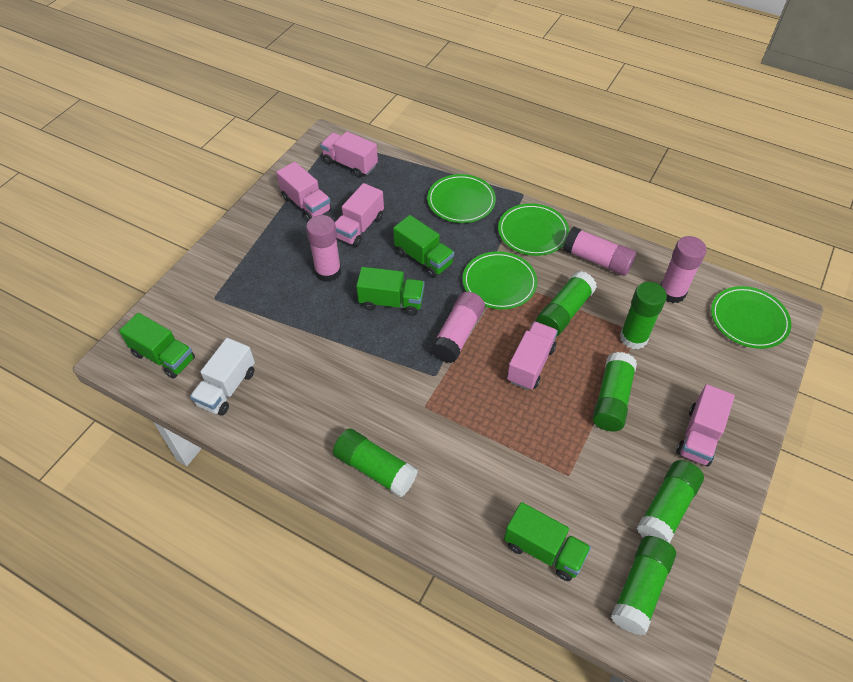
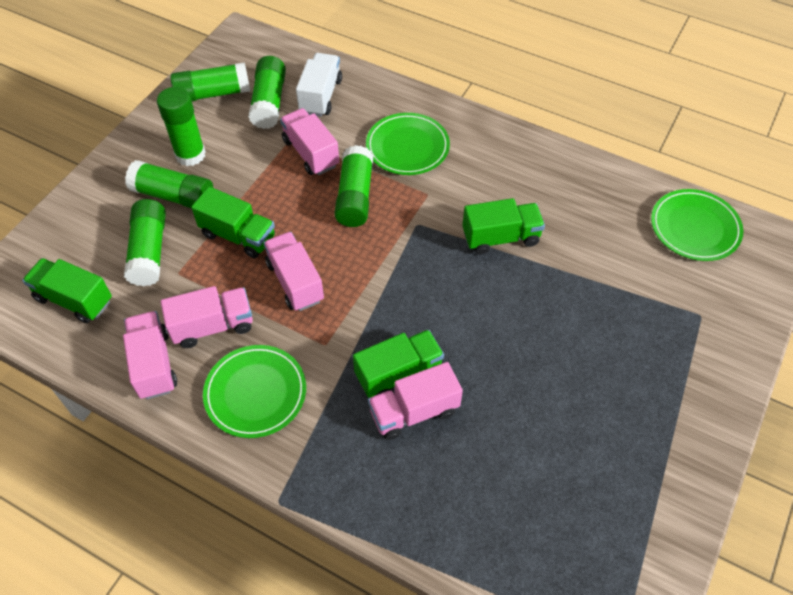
green plate: [427,174,496,223] [463,251,537,309] [498,203,569,256] [711,286,791,349] = 4 -> [203,345,306,438] [366,113,450,175] [651,189,743,261] = 3
pink glue stick: [306,215,341,282] [430,292,485,363] [563,226,636,276] [660,236,707,303] = 4 -> none = 0

